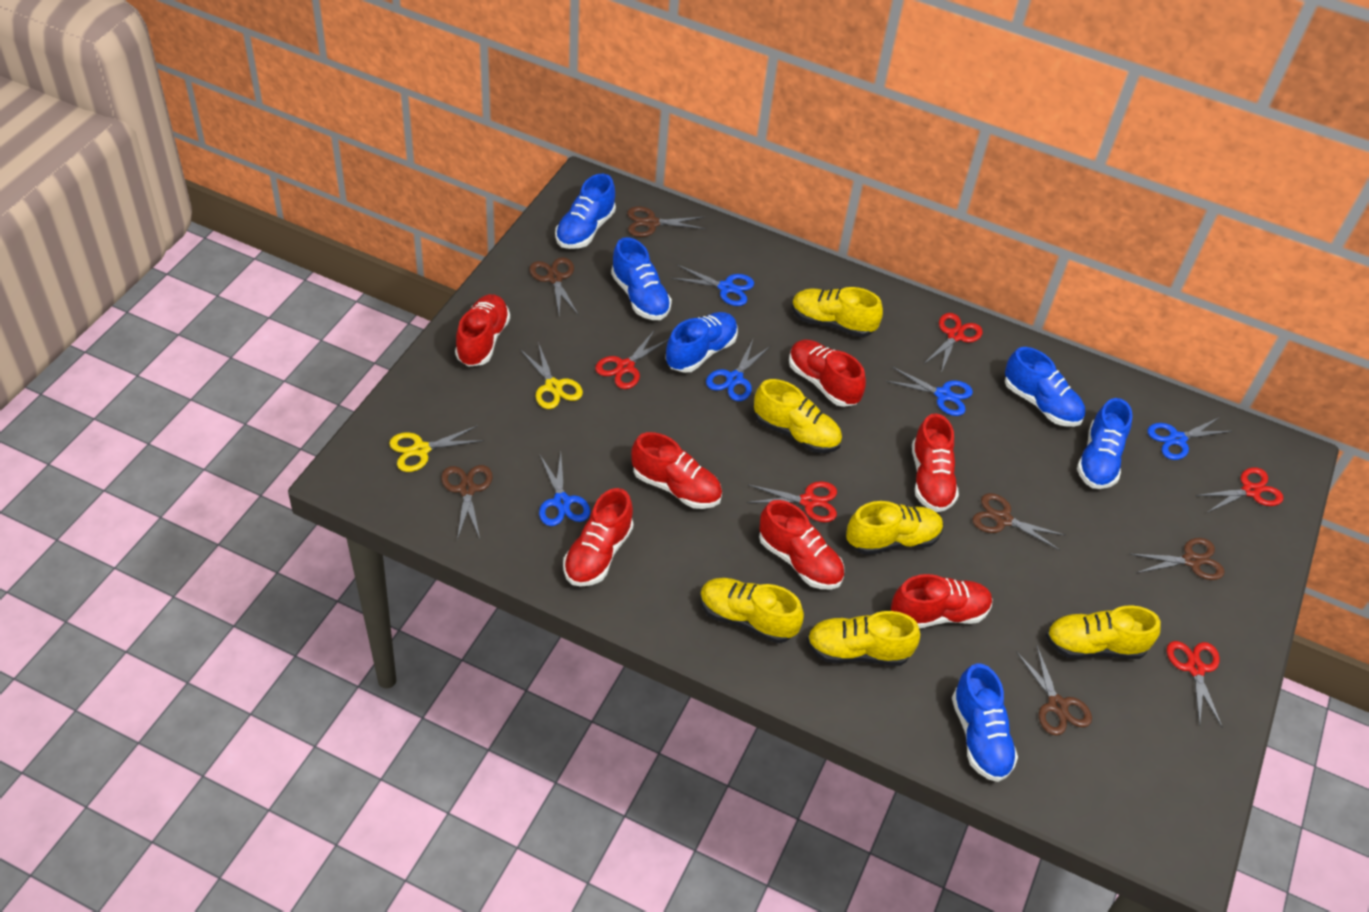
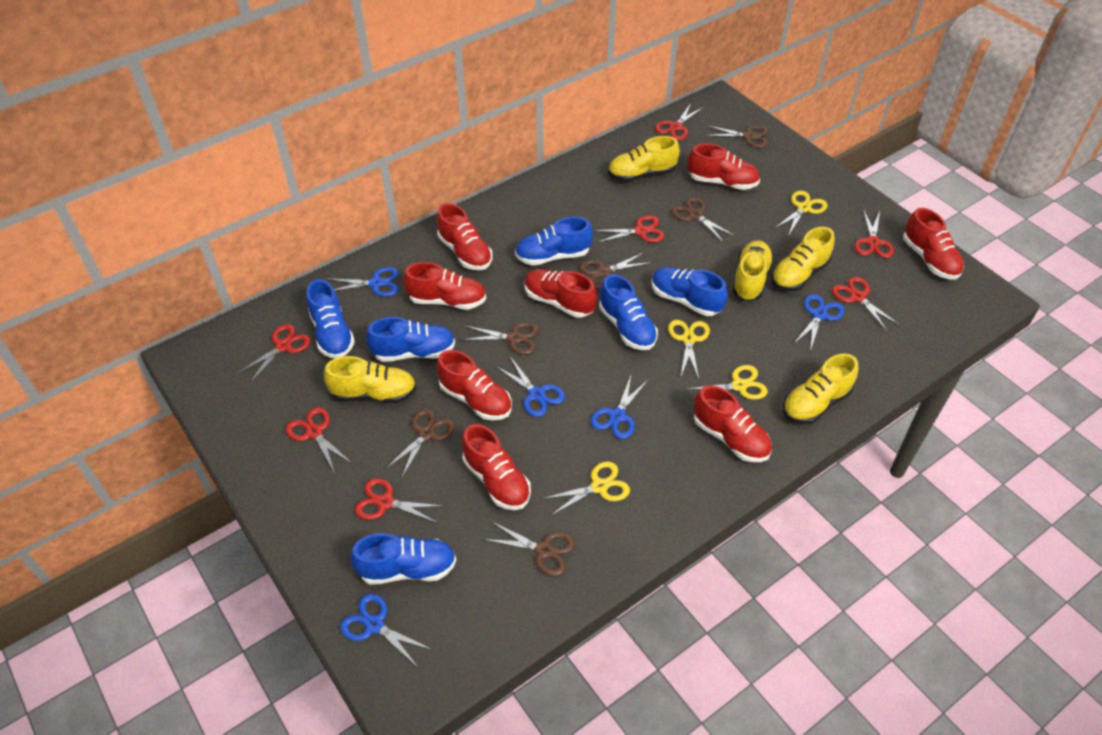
red scissors: [595,331,668,389] [747,481,837,522] [924,313,983,373] [1167,641,1223,728] [1196,467,1284,513] = 5 -> [238,324,311,383] [286,407,352,473] [355,478,443,523] [593,215,665,243] [655,103,704,141] [832,277,900,332] [855,209,894,258] = 7
red shoe: [455,294,510,367] [563,488,633,587] [631,432,722,509] [759,500,844,589] [789,340,866,407] [891,574,993,628] [912,413,959,512] = 7 -> [403,262,486,310] [437,203,492,270] [437,350,512,421] [462,424,531,510] [524,269,597,318] [688,143,760,190] [694,385,772,462] [903,208,964,279] = 8
yellow scissors: [389,426,484,472] [520,342,583,409] = 2 -> [542,462,630,515] [668,320,710,379] [687,365,768,404] [775,191,828,236] = 4
yellow shoe: [700,578,804,643] [754,379,842,453] [792,287,883,337] [807,611,920,666] [846,501,943,555] [1046,605,1161,659] = 6 -> [324,356,416,403] [608,136,680,182] [732,240,774,301] [771,227,834,291] [783,354,858,424] = 5

